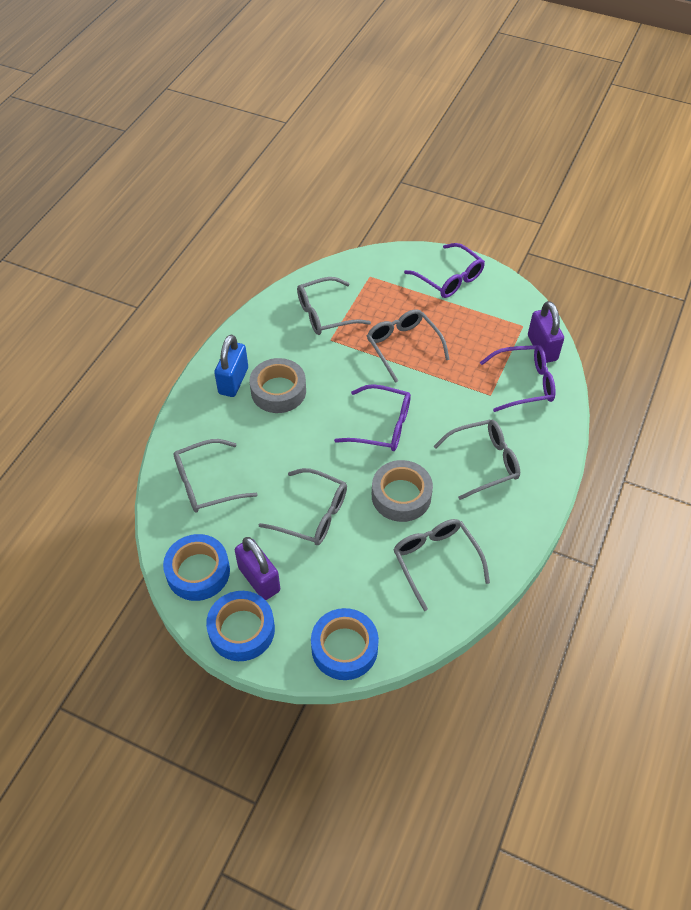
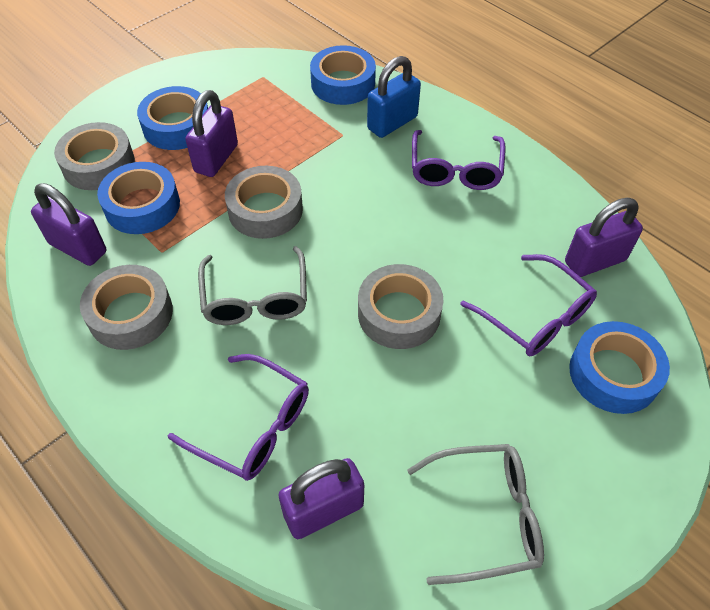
blue tape: [163,534,230,601] [206,591,275,661] [311,608,379,680] = 3 -> [97,162,180,234] [137,86,208,150] [310,45,376,105] [569,321,670,414] = 4
grey glasses: [174,439,258,513] [259,468,347,545] [297,277,371,335] [367,309,450,383] [393,519,490,611] [433,420,520,500] = 6 -> [198,246,307,325] [407,444,544,585] = 2
grey tape: [250,358,306,413] [372,460,433,522] = 2 -> [54,122,135,190] [80,265,173,350] [225,166,303,239] [358,264,443,349] = 4
purple padlock: [235,537,280,600] [528,301,564,363] = 2 -> [31,183,106,266] [185,90,238,177] [279,458,364,539] [565,198,643,277] = 4

